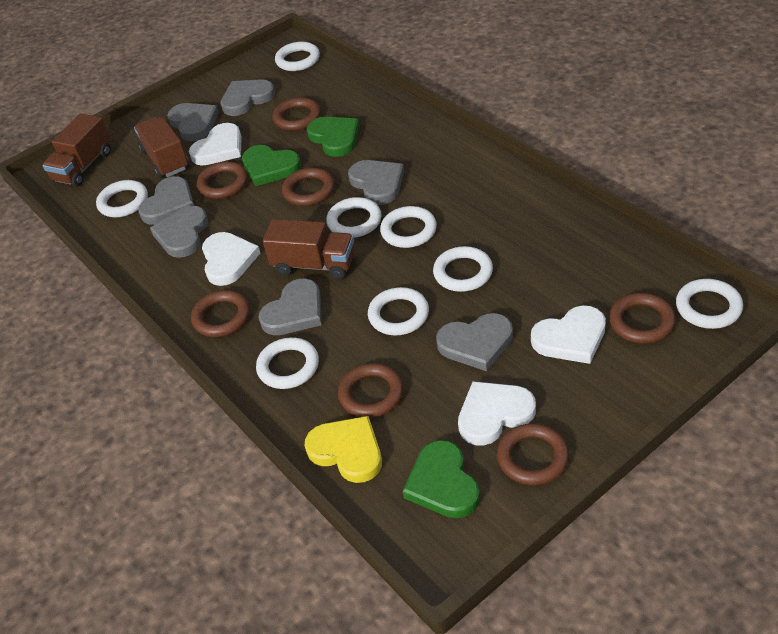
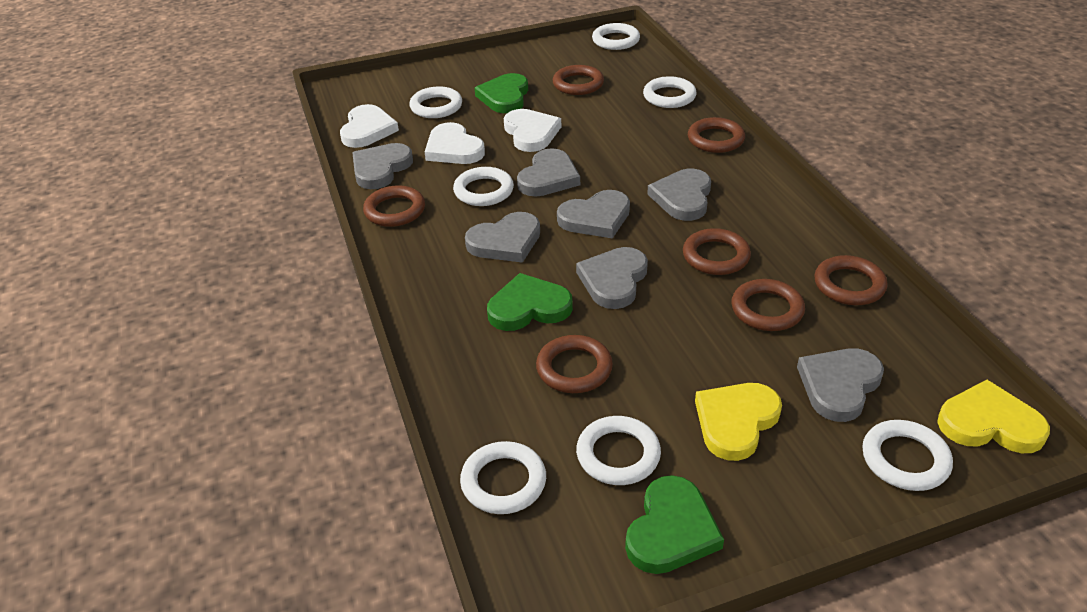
brown truck: [42,114,111,187] [134,117,189,178] [263,219,355,280] = 3 -> none = 0
white heart: [189,123,242,165] [202,232,260,286] [458,381,536,446] [531,305,606,364] = 4 -> [340,104,399,148] [425,122,485,164] [504,109,561,152] = 3
white ring: [96,180,148,217] [256,337,319,389] [275,42,320,71] [326,197,382,238] [368,287,429,335] [380,206,437,248] [433,246,493,292] [676,279,743,329] = 8 -> [409,86,462,118] [453,167,514,206] [460,441,546,514] [576,416,661,485] [592,23,640,50] [643,76,697,108] [862,420,953,491] = 7
yellow heart: [304,416,382,483] = 1 -> [695,383,782,461] [937,380,1050,453] = 2

